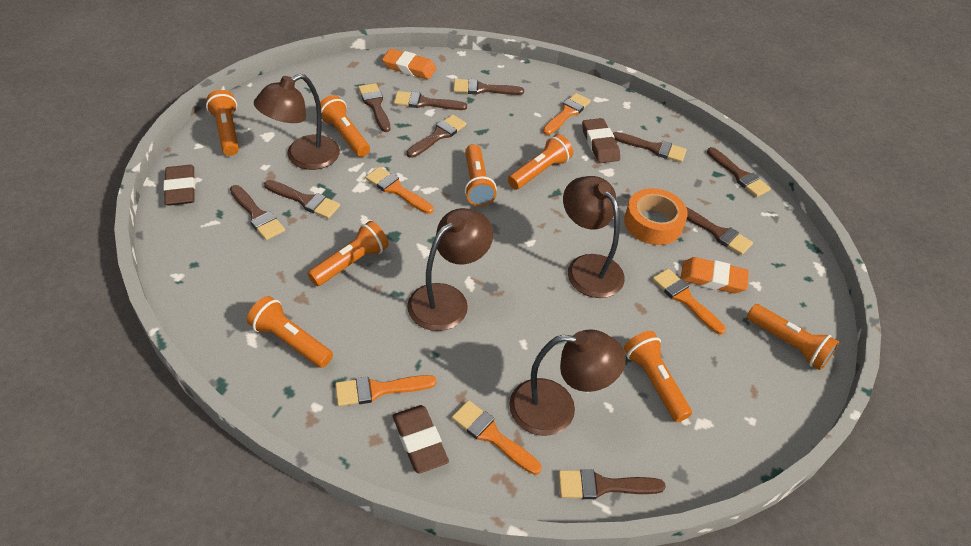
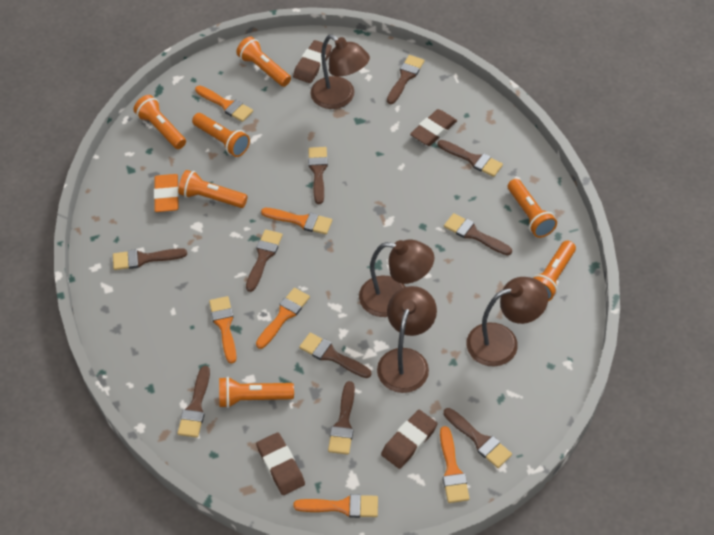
brown eraser: [163,165,195,206] [393,405,449,474] [582,118,620,163] = 3 -> [256,432,305,495] [293,40,332,83] [381,410,438,469] [410,109,457,146] = 4
orange brush: [335,375,437,406] [365,167,434,214] [452,400,542,475] [543,93,591,135] [652,269,726,335] = 5 -> [195,86,253,122] [209,296,237,363] [256,288,310,349] [261,208,332,235] [293,494,378,518] [440,426,470,503] = 6
orange eraser: [382,49,437,79] [681,257,749,294] = 2 -> [154,174,179,212] = 1
orange flashlight: [206,90,239,156] [247,296,333,368] [308,221,389,286] [320,95,370,157] [465,144,497,206] [508,134,573,189] [624,331,692,422] [747,304,839,370] = 8 -> [133,95,186,149] [178,170,247,208] [192,113,250,157] [219,377,294,408] [236,36,291,87] [508,179,557,238] [531,241,576,301] = 7
orange tape: [624,188,688,245] = 1 -> none = 0

